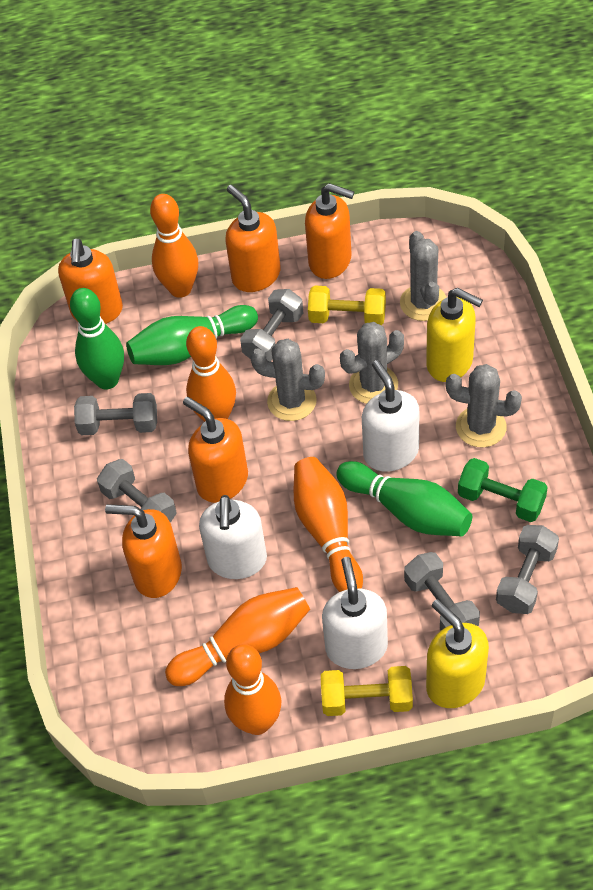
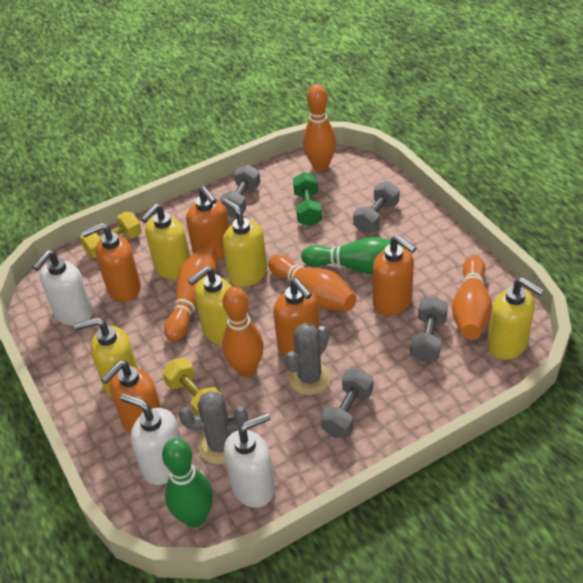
green bowling pin: [70,288,124,390] [126,305,258,365] [336,461,472,536] = 3 -> [162,438,213,527] [301,237,403,274] = 2
grey cactus: [250,339,325,421] [340,322,404,404] [400,231,447,321] [446,364,522,447] = 4 -> [179,391,248,464] [285,323,331,395] = 2
grey dumbbell: [74,393,157,435] [97,459,177,523] [240,289,304,362] [404,552,480,631] [496,525,559,614] = 5 -> [219,165,260,217] [320,369,373,438] [353,181,400,233] [410,296,448,362] = 4
yellow soap dispenser: [426,288,483,382] [426,599,489,708] = 2 -> [74,317,138,397] [141,204,190,280] [188,266,232,345] [222,198,267,287] [487,277,544,360] = 5

